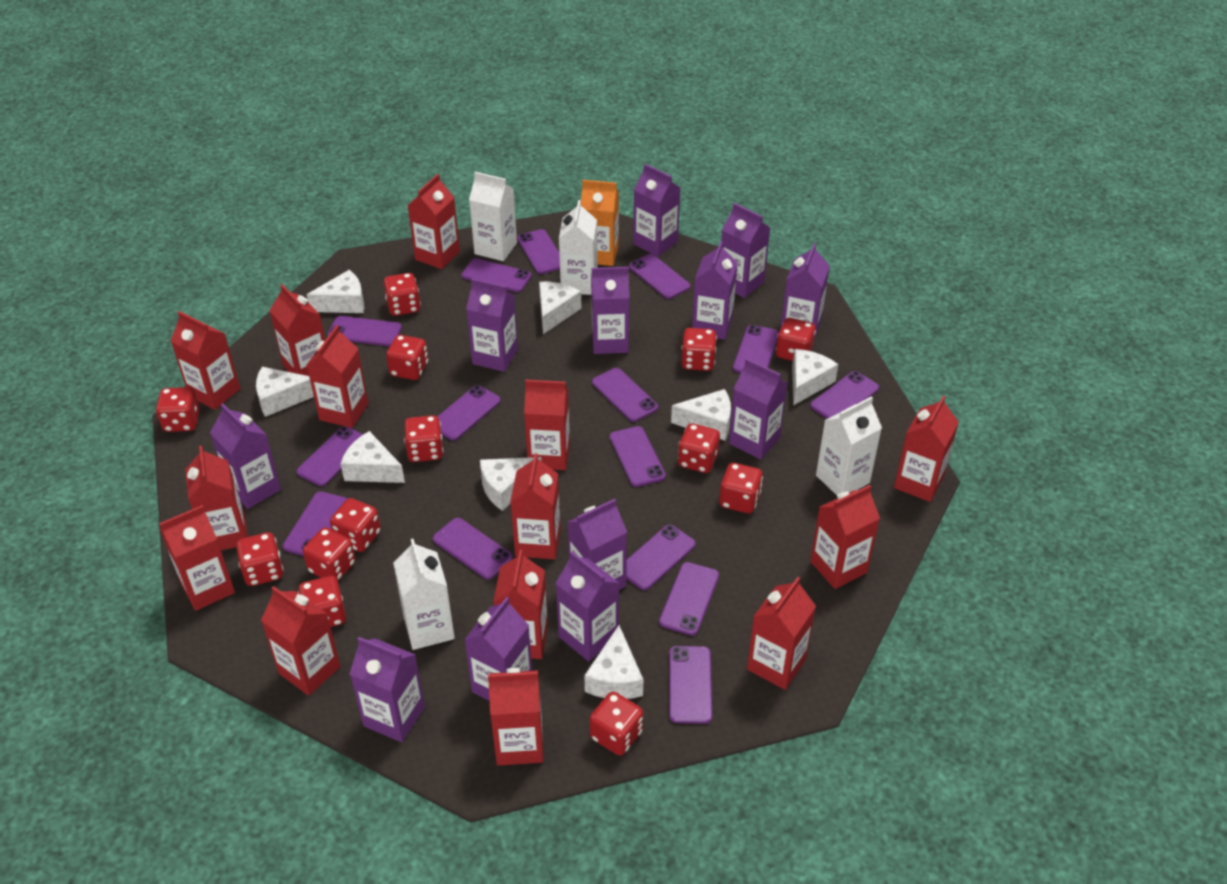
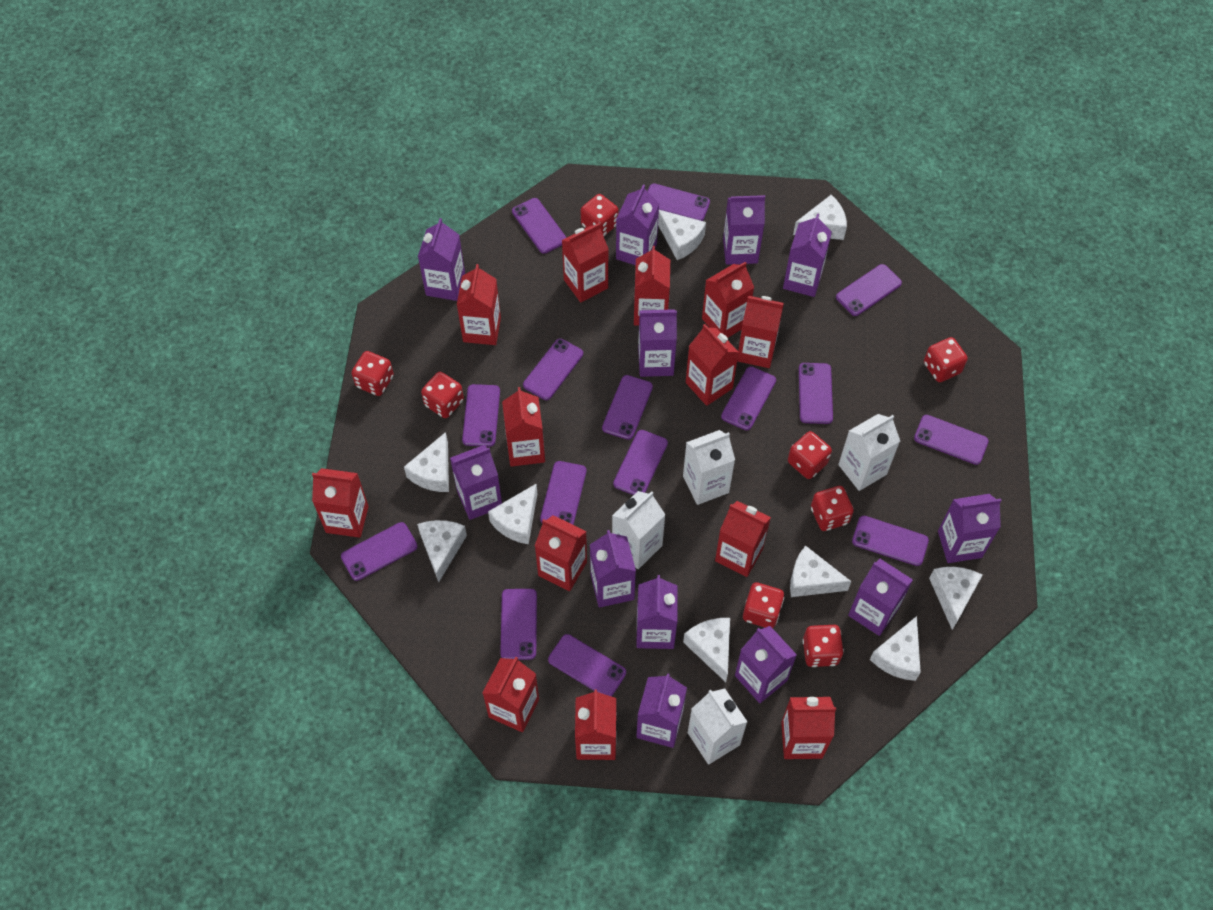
orange carton: [581,180,619,266] = 1 -> none = 0
red carton: [159,505,235,611] [171,311,240,410] [185,446,248,550] [261,586,341,696] [269,284,325,376] [307,325,368,428] [407,174,460,269] [488,668,543,766] [493,550,548,659] [510,453,561,559] [524,380,570,470] [747,577,816,690] [810,485,880,589] [894,396,959,502] = 14 -> [312,468,369,538] [457,264,501,345] [483,657,539,732] [502,387,545,467] [535,515,587,591] [562,223,608,302] [575,689,616,760] [634,246,670,326] [686,324,739,406] [702,262,754,338] [715,501,771,577] [737,296,784,368] [781,697,836,759] = 13
red dice: [156,387,200,432] [236,532,284,586] [298,576,346,627] [303,527,356,581] [330,498,381,552] [383,273,421,316] [386,335,428,380] [404,415,443,462] [589,692,643,755] [678,423,720,473] [681,328,717,371] [719,463,763,514] [776,318,816,361] = 13 -> [352,351,394,396] [421,372,464,418] [581,194,619,236] [743,582,784,628] [788,431,832,479] [802,625,844,667] [811,486,854,531] [924,337,968,382] = 8
white cheese: [256,367,314,417] [307,270,364,313] [340,431,405,483] [480,457,542,511] [539,282,581,334] [584,625,643,699] [671,389,731,441] [792,349,838,406] = 8 -> [404,432,449,492] [417,520,467,582] [488,483,537,544] [658,210,706,260] [683,618,730,682] [790,546,852,597] [793,195,847,240] [870,616,921,681] [929,567,982,630] = 9

